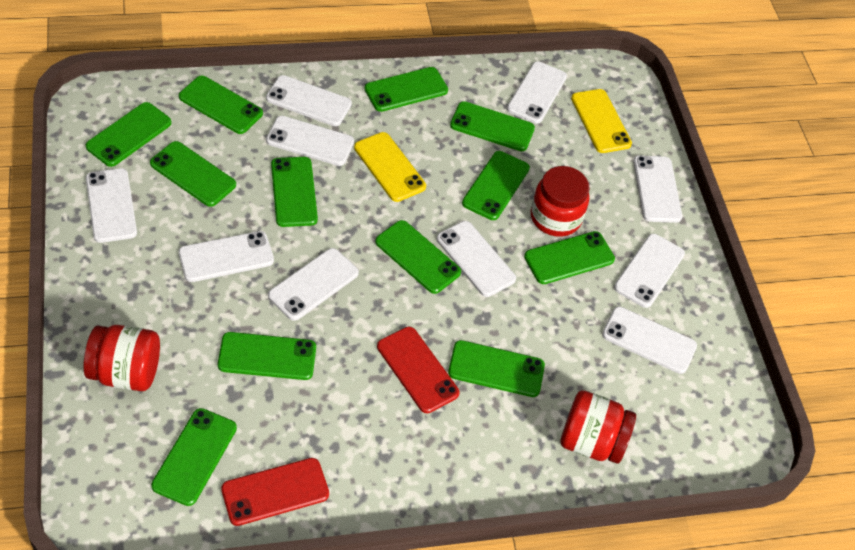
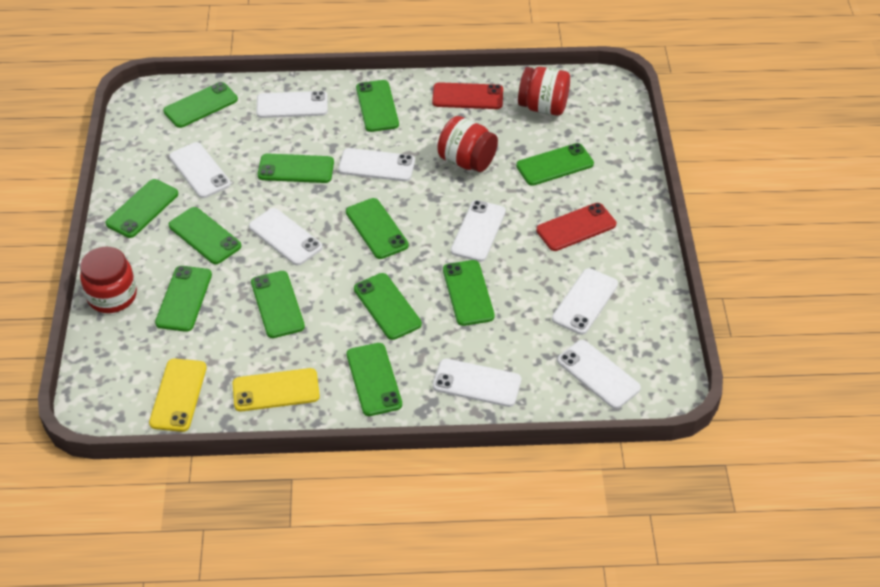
white phone: [86,168,137,243] [178,231,274,282] [266,75,352,126] [266,116,354,166] [268,248,359,321] [437,221,516,297] [507,61,567,124] [602,306,697,374] [614,234,685,308] [633,156,682,223] = 10 -> [169,142,231,198] [249,208,323,266] [256,91,328,118] [338,148,415,181] [433,358,521,407] [451,200,506,262] [552,268,618,335] [557,340,641,409] = 8

